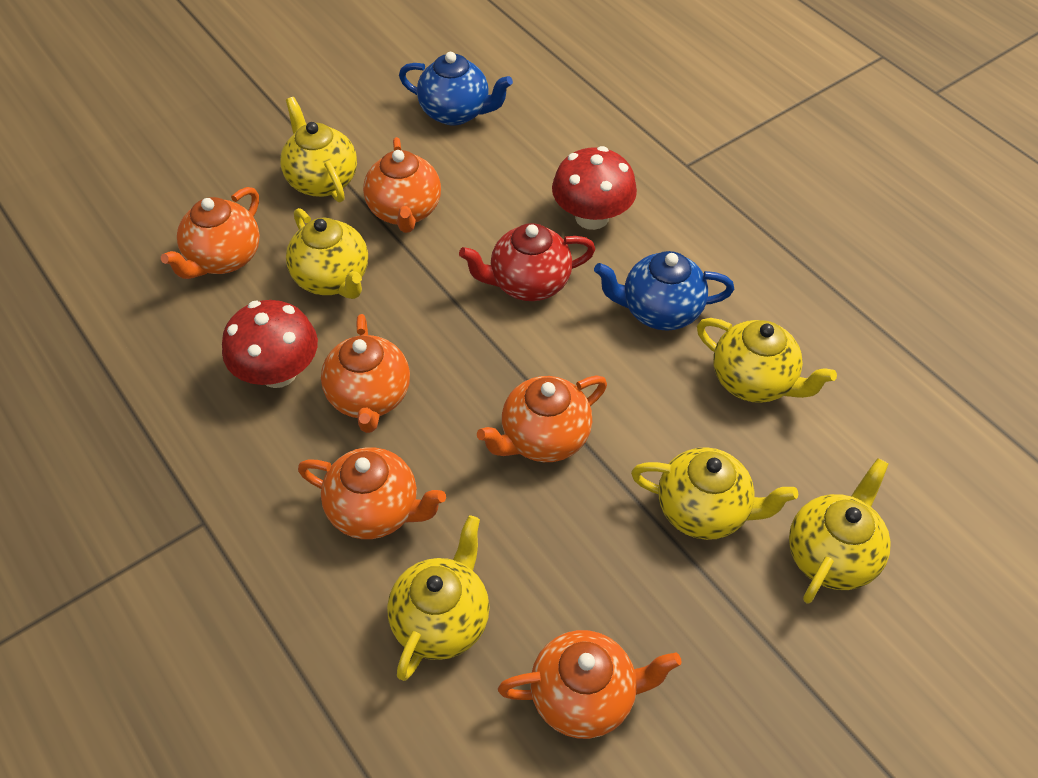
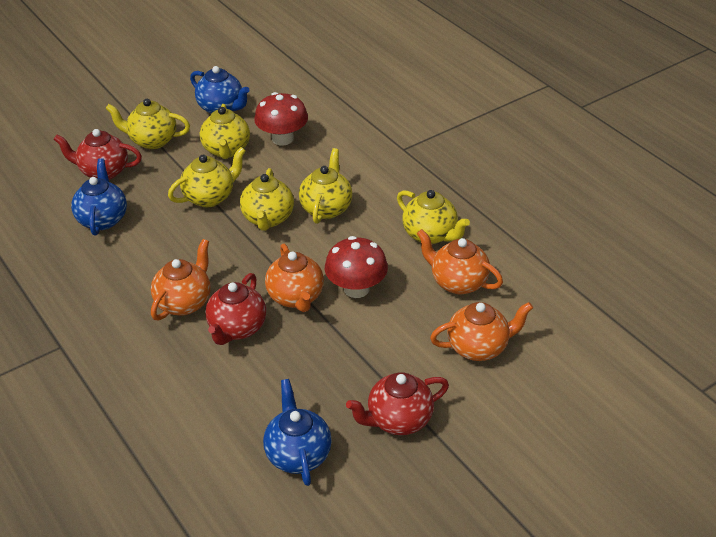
blue teapot: [399,52,513,125] [594,251,734,331] = 2 -> [71,158,127,235] [190,66,249,114] [263,379,332,486] = 3
orange teapot: [161,187,260,279] [298,447,446,539] [321,314,410,433] [363,137,441,233] [477,375,607,462] [498,630,682,739] = 6 -> [151,239,210,321] [265,244,324,312] [417,229,503,294] [430,302,533,361] = 4
red teapot: [459,223,595,301] = 1 -> [54,129,142,180] [205,273,266,345] [346,372,449,435] = 3

